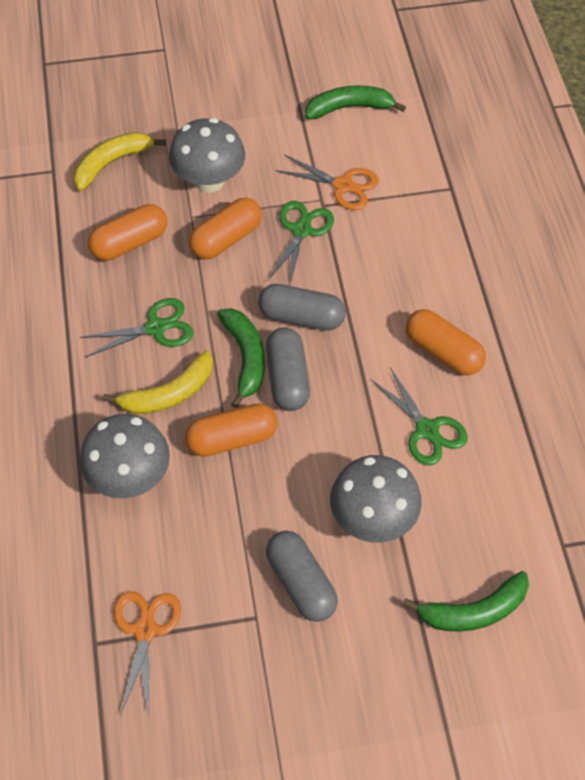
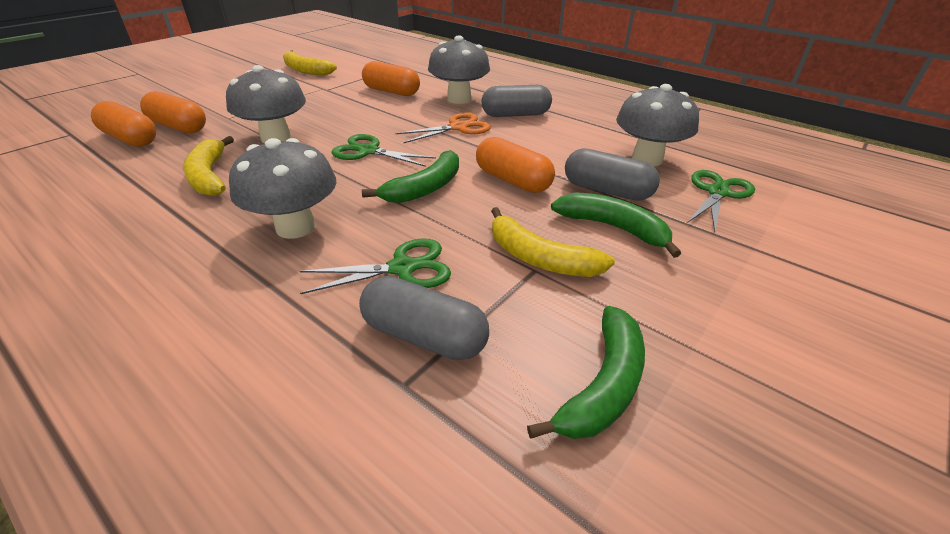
grey mushroom: [80,414,170,499] [169,118,245,193] [330,455,422,543] = 3 -> [226,65,306,144] [229,138,337,239] [428,36,490,104] [616,84,699,166] = 4
orange scissors: [114,591,181,717] [276,154,379,210] = 2 -> [396,112,491,143] = 1
yellow banana: [74,132,166,191] [103,351,213,414] = 2 -> [183,136,234,196] [283,51,337,75] [491,207,615,277] = 3

